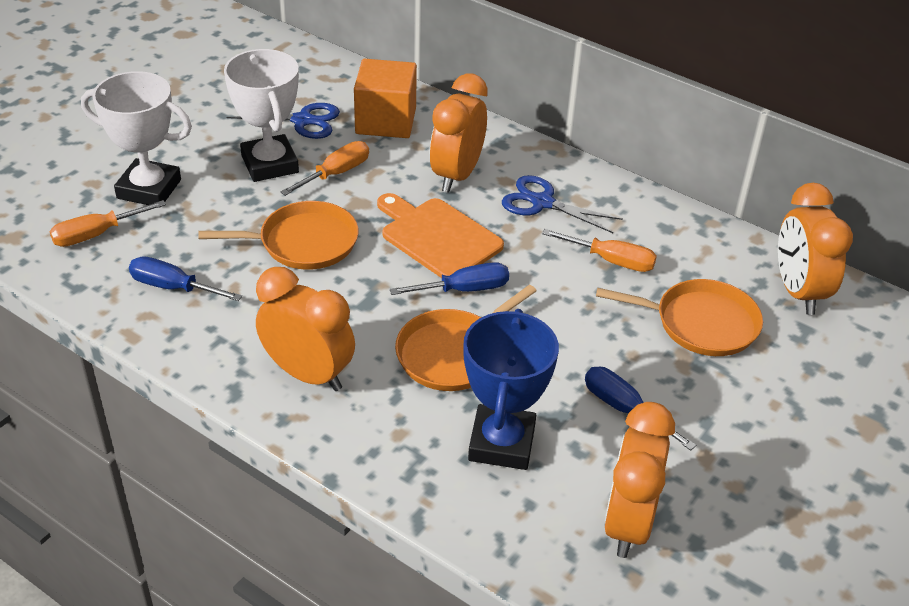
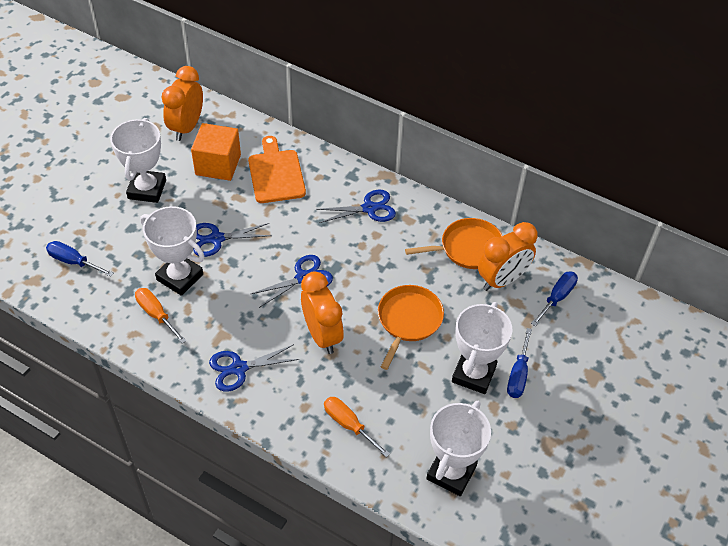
blue scissors: [227,103,340,139] [502,175,623,233] = 2 -> [193,223,272,257] [209,344,299,392] [251,255,333,308] [316,190,396,223] = 4
blue trophy: [463,309,559,470] = 1 -> none = 0
orange clock: [256,267,355,391] [430,73,488,193] [604,402,675,558] [778,183,853,315] = 4 -> [162,66,203,141] [301,271,344,354] [478,222,538,291] = 3
orange pan: [198,201,358,270] [395,285,536,391] [596,279,763,356] = 3 -> [378,285,444,370] [405,218,503,269] = 2
orange screwdriver: [50,200,166,247] [281,141,369,196] [542,229,657,272] = 3 -> [135,288,186,344] [324,397,390,457] = 2
white trophy: [81,71,192,208] [224,49,299,182] = 2 -> [110,118,166,203] [140,206,205,296] [426,401,491,496] [452,302,512,394] = 4

